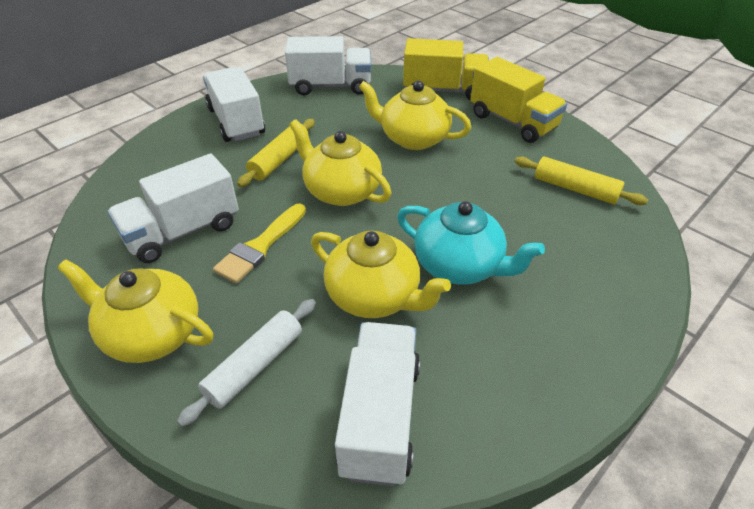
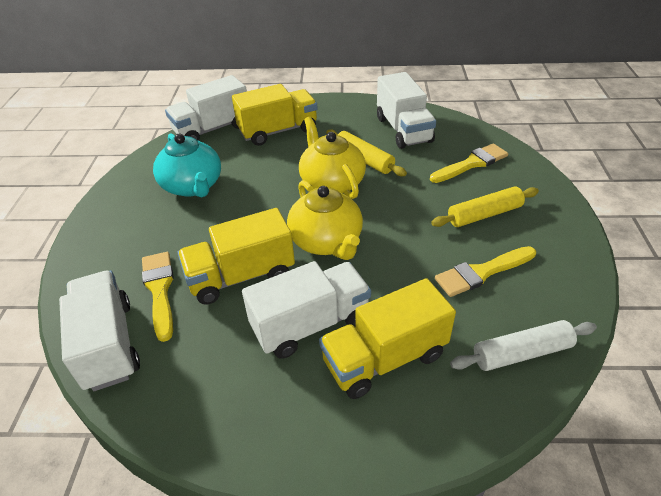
yellow brush: [213,204,306,283] = 1 -> [142,252,174,342] [430,143,508,183] [435,246,536,297] = 3
yellow teapot: [58,260,213,363] [289,119,391,206] [311,231,451,318] [359,81,471,150] = 4 -> [287,180,363,260] [299,117,366,199] = 2
yellow truck: [403,38,489,100] [470,57,567,143] = 2 -> [178,208,295,305] [232,84,318,146] [319,278,456,399] = 3

